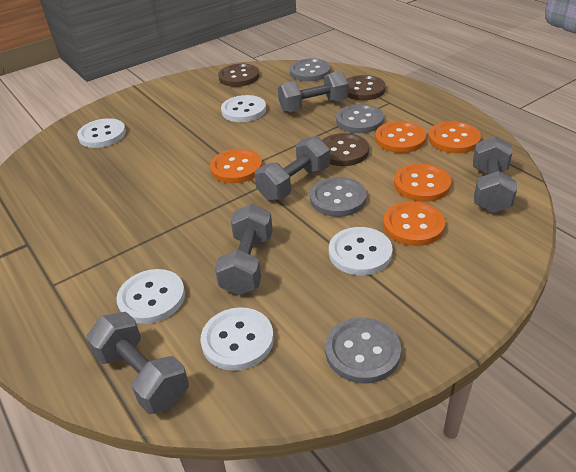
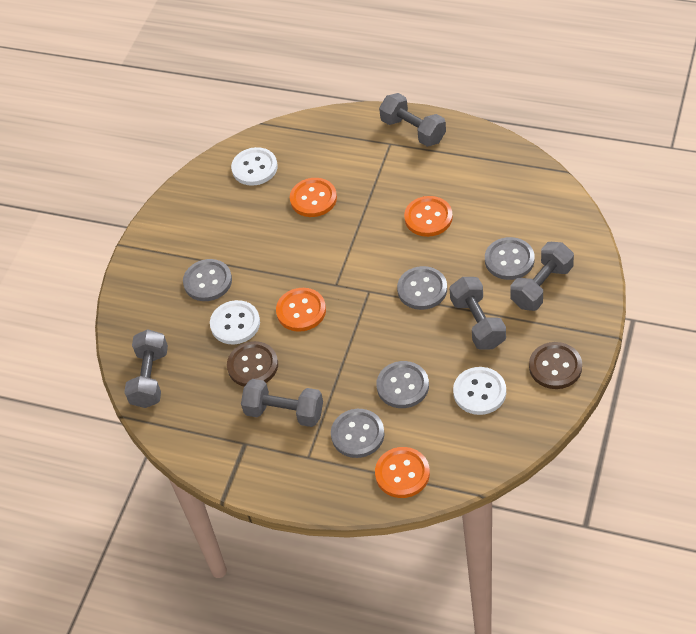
brown button: [218,64,259,87] [322,133,369,166] [346,75,386,100] = 3 -> [227,341,278,387] [529,342,582,389] = 2
grey button: [290,59,331,81] [310,177,367,217] [325,317,401,384] [336,104,384,133] = 4 -> [183,259,232,301] [331,409,385,458] [376,361,429,408] [397,266,447,310] [485,237,535,280] = 5
orange button: [210,149,262,183] [375,121,426,153] [383,201,445,246] [394,164,451,202] [428,121,481,153] = 5 -> [276,288,326,332] [290,178,337,217] [375,447,430,498] [404,196,453,237] = 4
white button: [77,118,126,148] [116,269,185,324] [201,307,274,371] [221,95,266,122] [329,227,393,275] = 5 -> [210,300,260,344] [231,147,278,186] [453,367,506,415] = 3

